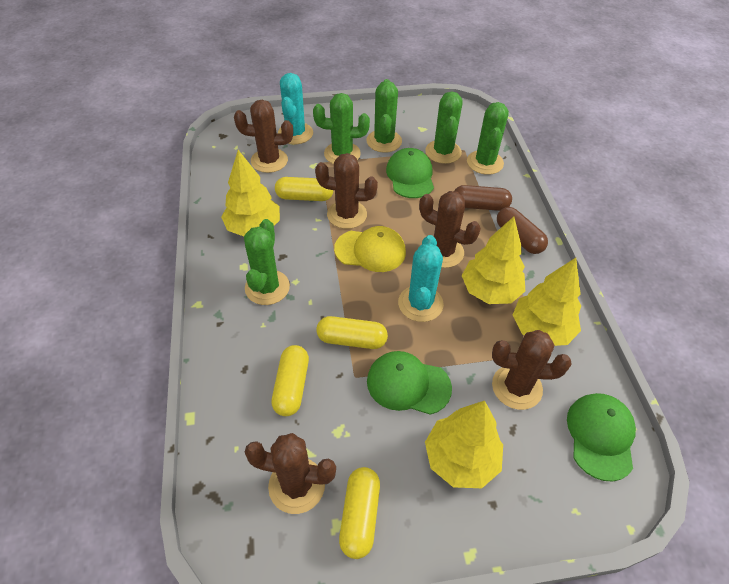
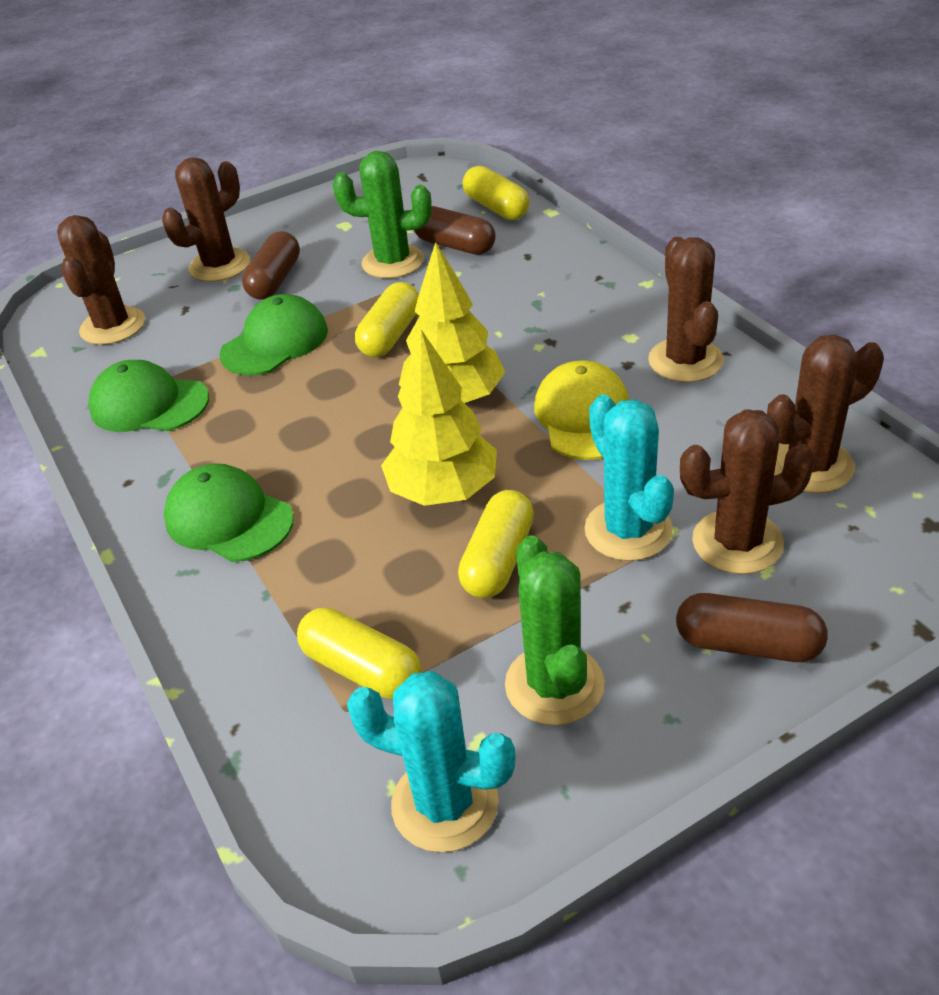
brown capsule: [454,185,512,211] [497,207,548,254] = 2 -> [242,231,300,300] [414,206,496,255] [676,593,828,662] = 3
green cactus: [244,219,290,305] [313,93,370,164] [366,79,402,153] [425,91,463,164] [467,102,509,175] = 5 -> [333,151,432,279] [505,535,605,725] = 2
yellow tree: [221,150,280,236] [425,401,503,488] [462,217,525,304] [513,258,581,346] = 4 -> [381,330,497,506] [399,242,505,403] = 2

